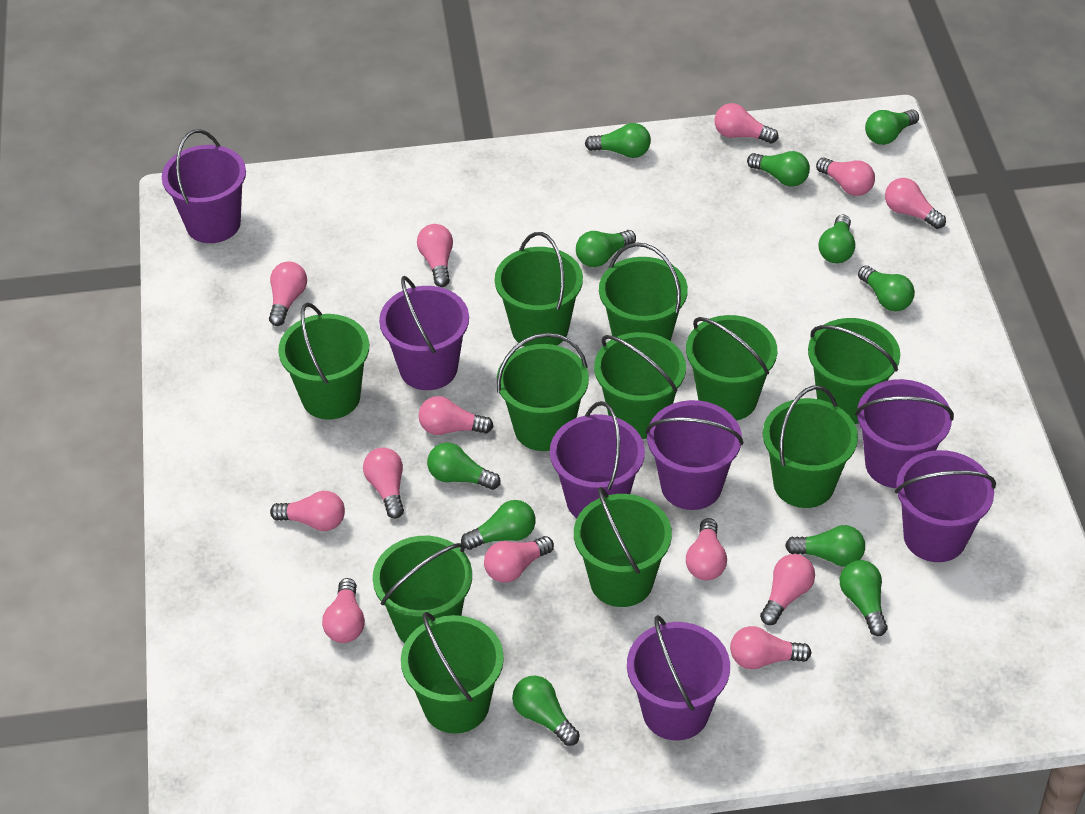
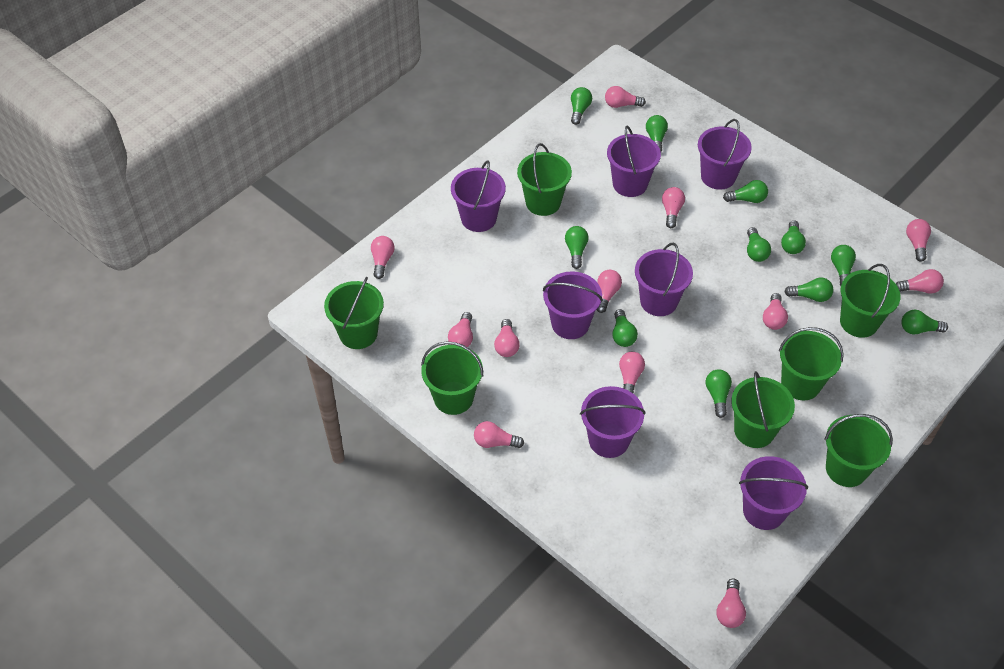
green bucket: [278,302,369,420] [373,536,472,643] [401,612,504,734] [495,232,583,347] [497,333,589,451] [574,487,672,607] [594,332,686,439] [599,242,688,341] [686,315,777,421] [763,385,858,508] [808,318,900,424] = 11 -> [324,277,384,349] [421,341,483,415] [517,143,572,216] [731,371,795,448] [779,327,844,400] [824,414,893,487] [840,264,900,338] = 7
pink light bulb: [269,261,307,326] [270,491,345,531] [322,578,365,643] [363,448,404,519] [417,224,453,287] [419,396,494,435] [484,536,554,583] [686,518,727,580] [714,103,779,143] [730,626,812,669] [760,554,815,625] [816,158,875,196] [885,178,946,229] = 13 -> [371,236,395,279] [448,312,473,347] [474,421,524,448] [494,319,520,357] [597,270,622,313] [605,86,646,108] [619,352,645,393] [662,187,685,228] [716,579,746,628] [763,293,788,330] [896,269,944,294] [906,219,931,262] = 12

